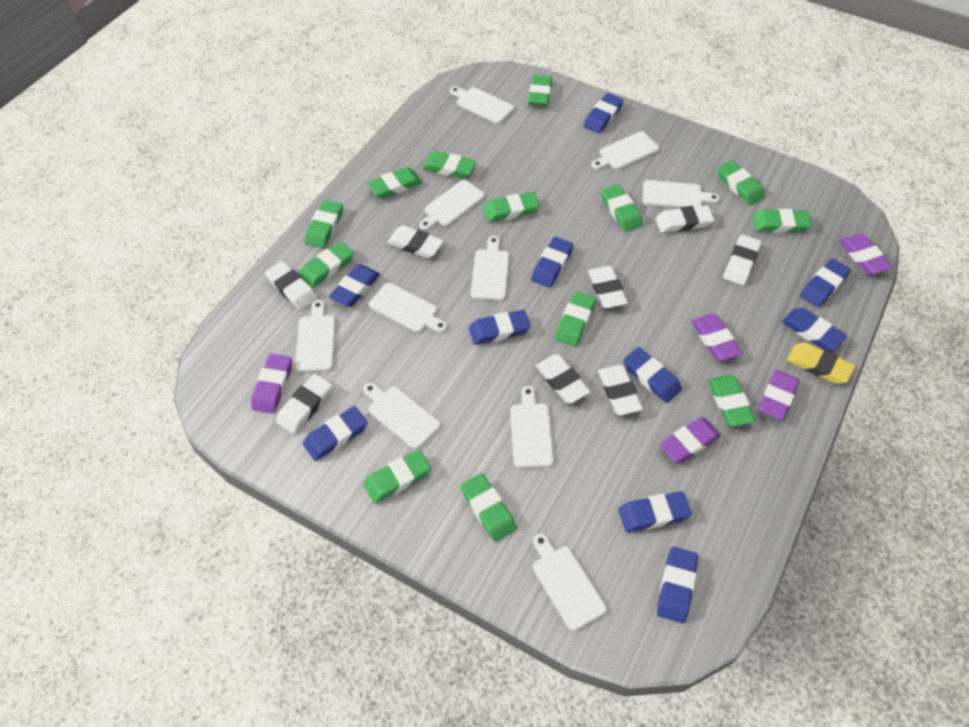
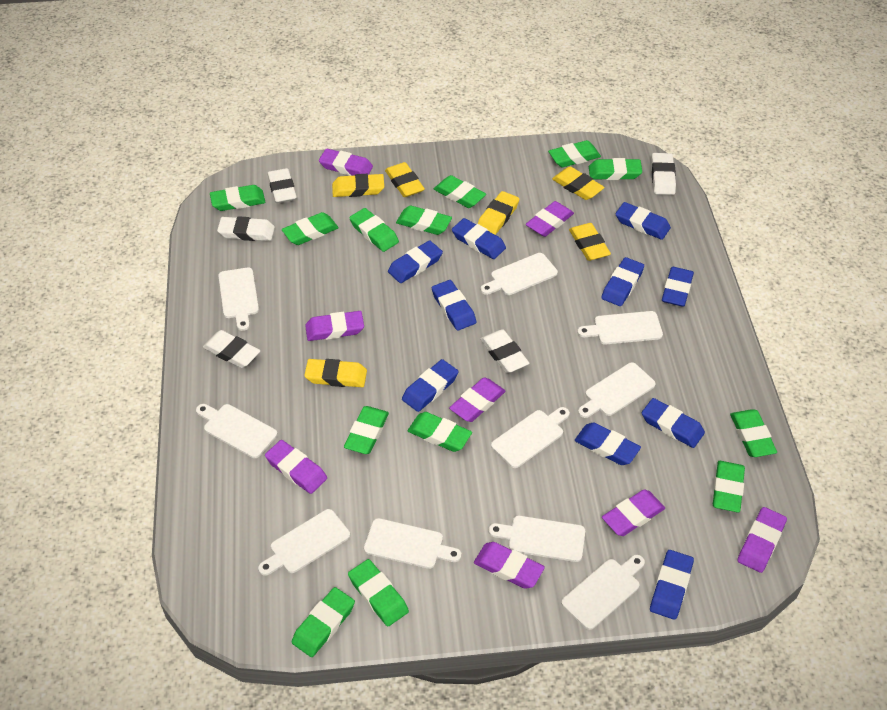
purple eraser: [251,354,292,413] [659,417,721,463] [691,314,742,361] [759,370,799,421] [839,234,893,275] = 5 -> [265,440,327,494] [305,311,364,341] [319,149,373,176] [449,377,506,422] [474,542,545,589] [526,201,574,237] [602,489,665,536] [737,507,787,573] = 8
white eraser: [265,261,318,310] [276,374,332,434] [387,225,444,258] [536,355,591,403] [588,266,628,308] [598,365,643,415] [656,205,714,233] [723,235,762,285] = 8 -> [203,330,260,368] [217,216,275,241] [267,168,297,203] [480,329,529,373] [651,153,676,195] = 5
yellow eraser: [787,342,855,384] = 1 -> [304,359,367,387] [332,174,384,197] [385,162,425,197] [478,191,519,235] [552,166,605,200] [569,223,611,261] = 6

